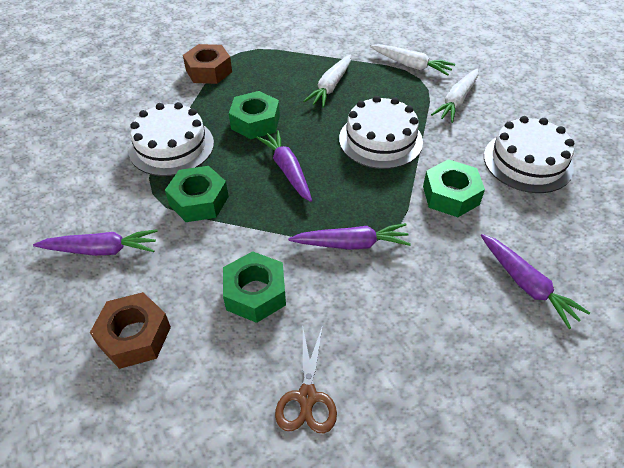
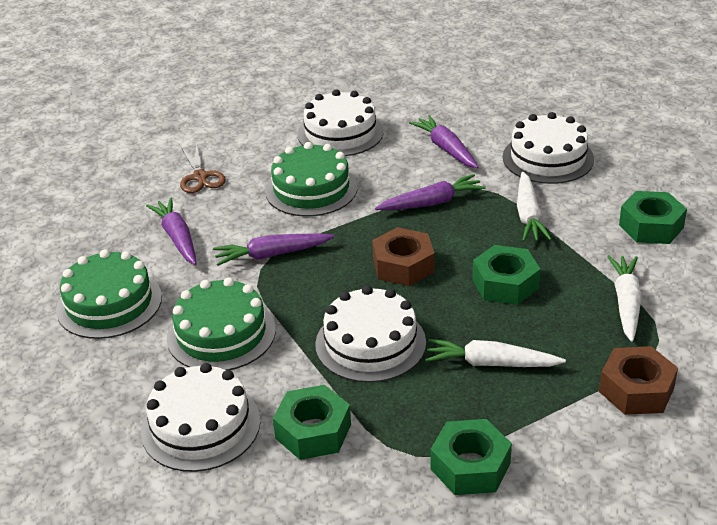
green cake: none = 0 -> [56,249,162,339] [167,277,276,370] [265,142,358,217] = 3
white cake: [128,102,214,176] [339,96,423,169] [484,116,574,193] = 3 -> [141,363,260,472] [298,89,384,156] [315,286,426,383] [503,112,594,184] = 4

